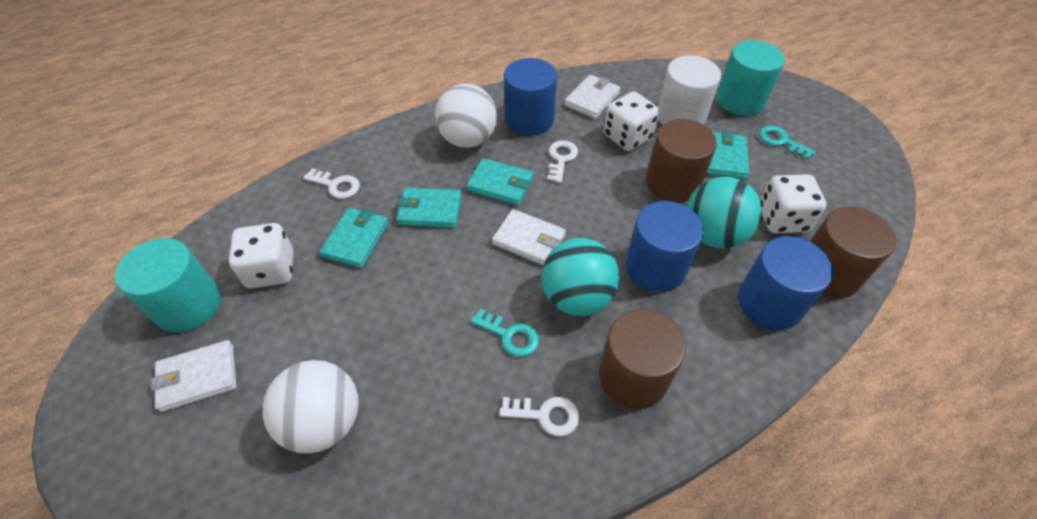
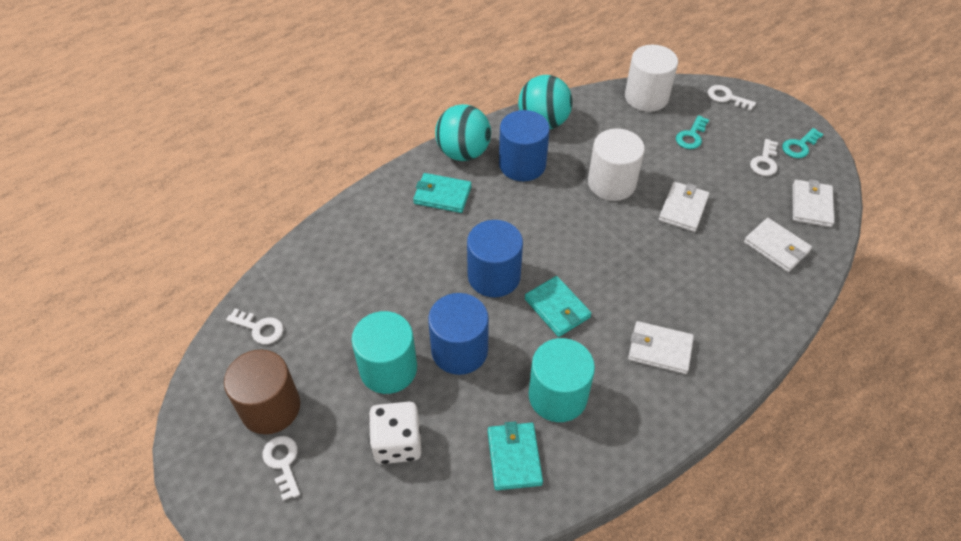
brown cylinder: [599,309,686,409] [646,119,717,203] [810,207,896,298] = 3 -> [224,350,300,434] = 1
turquoise wallet: [319,208,389,268] [397,188,462,228] [466,158,534,206] [706,131,749,179] = 4 -> [413,173,472,213] [488,421,543,490] [525,276,592,337] = 3
white ball: [262,360,359,453] [435,84,497,148] = 2 -> none = 0
white cylinder: [658,55,721,125] = 1 -> [588,128,645,201] [625,45,678,112] = 2
white dice: [229,223,293,288] [604,91,660,151] [760,174,827,233] = 3 -> [369,402,422,464] = 1
white key: [303,168,360,199] [499,397,579,437] [547,140,578,183] = 3 -> [226,308,283,344] [262,436,300,501] [707,85,756,111] [750,139,778,176] = 4
white wallet: [151,340,237,412] [492,209,566,265] [564,75,621,119] = 3 -> [628,321,694,374] [659,182,709,232] [744,218,812,272] [793,179,834,227] = 4

